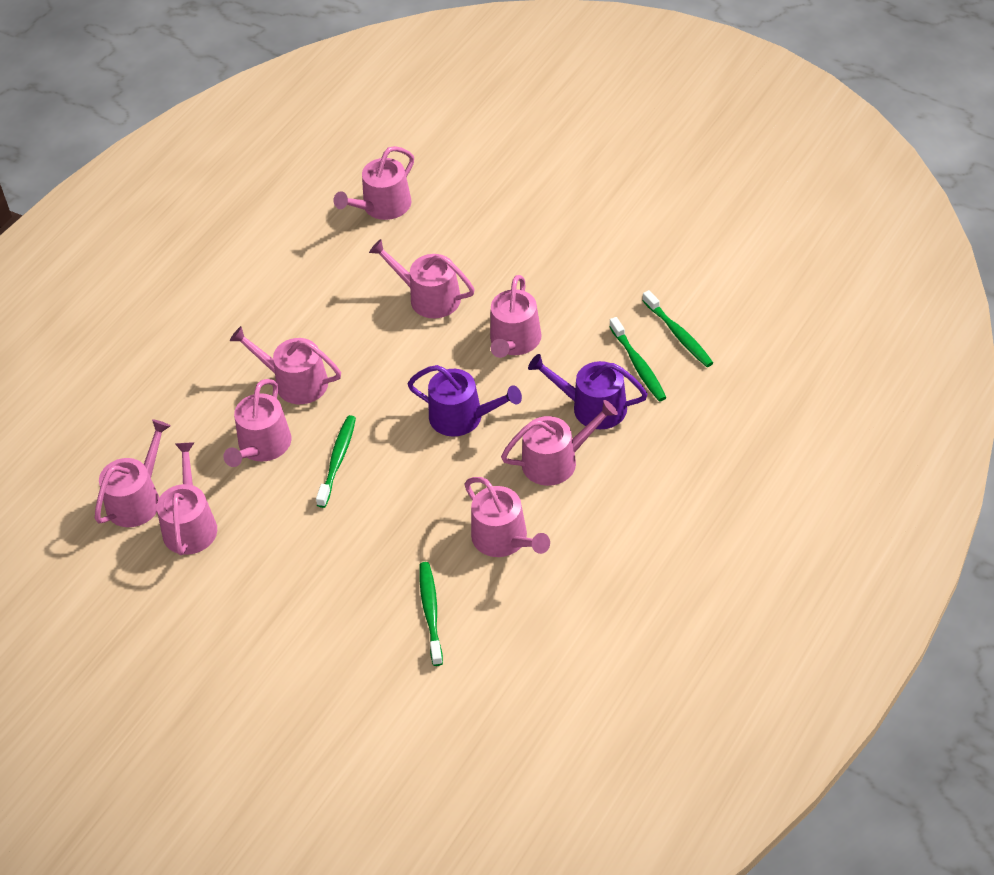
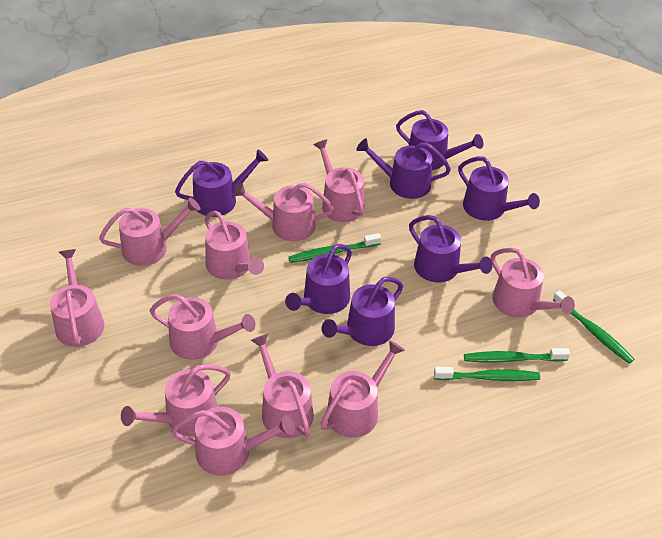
pink watering can: [95,419,171,527] [157,442,217,555] [223,379,291,467] [230,326,341,404] [334,146,414,220] [369,239,475,318] [464,477,550,557] [490,275,542,358] [501,400,618,486] = 9 -> [50,249,104,347] [99,198,201,266] [121,364,231,436] [150,294,255,360] [171,407,295,476] [205,211,264,280] [233,182,334,241] [251,334,314,438] [313,139,365,222] [320,340,405,438] [491,248,575,318] = 11
purple watering can: [408,365,522,436] [528,354,648,429] = 2 -> [175,149,268,217] [285,244,352,314] [322,276,403,346] [356,139,451,199] [396,110,483,170] [409,215,493,282] [458,156,540,221] = 7

